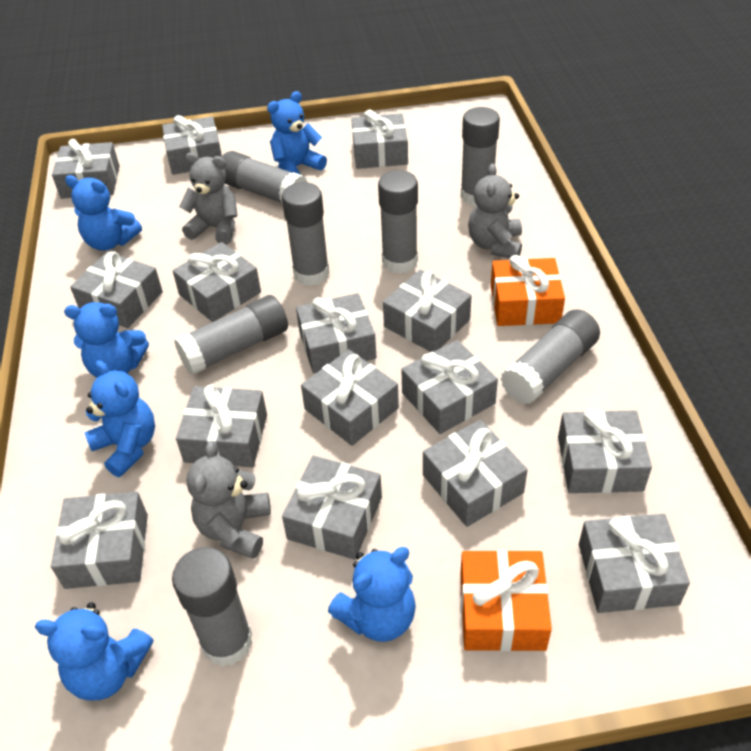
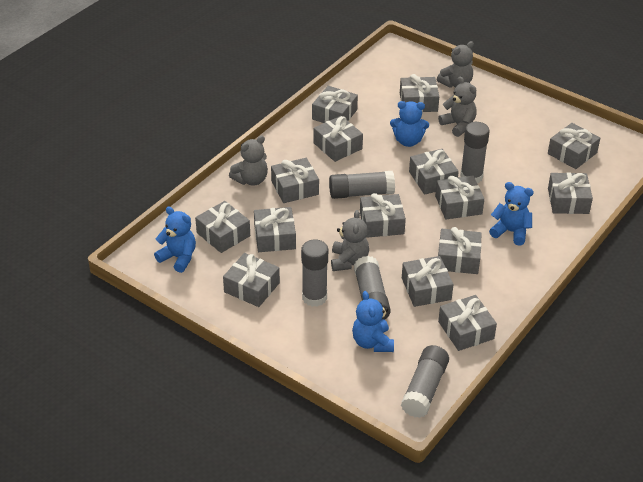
blue teddy bear: [35,602,154,700] [64,302,149,378] [65,175,142,251] [85,360,155,477] [267,91,327,175] [328,547,416,642] = 6 -> [154,207,196,273] [352,291,394,352] [390,101,429,147] [489,182,534,246] = 4
grey glue stick: [172,547,253,667] [174,295,288,375] [222,151,308,204] [282,182,330,286] [378,170,418,274] [461,107,500,206] [501,309,600,405] = 7 -> [301,239,328,307] [329,171,395,199] [354,256,391,320] [401,345,449,418] [460,122,490,183] = 5
grey teddy bear: [179,153,238,245] [187,441,271,559] [468,164,522,258] = 3 -> [229,136,268,186] [331,210,369,271] [437,41,474,88] [438,77,476,137] = 4
orange gift: [460,550,552,652] [491,255,565,326] = 2 -> none = 0

